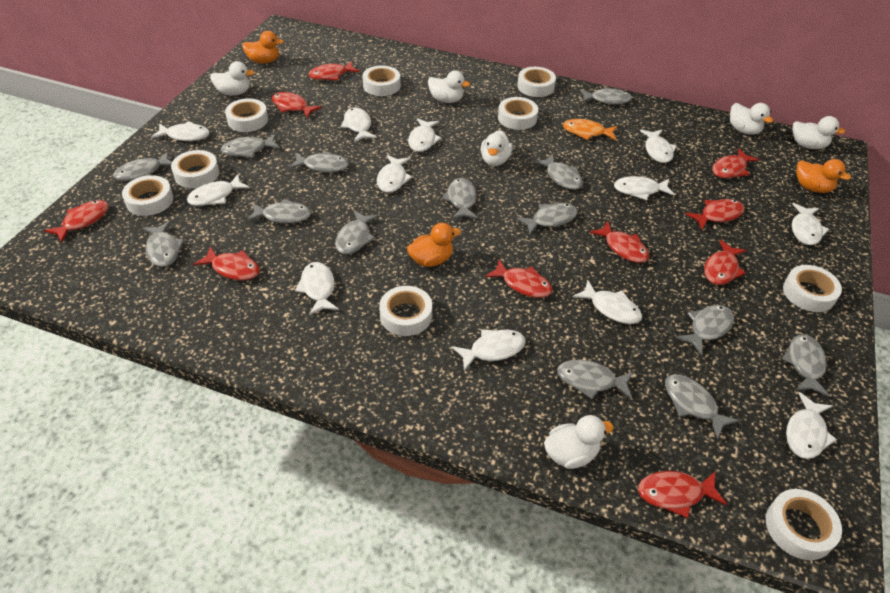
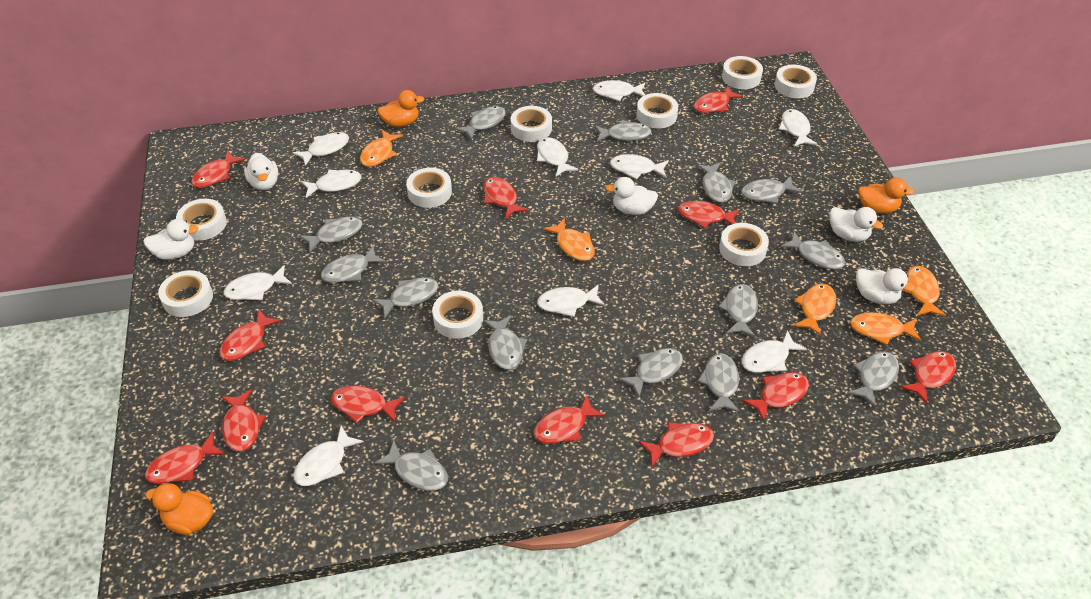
orange fish: [563,119,617,140] = 1 -> [360,130,403,167] [543,218,595,261] [793,283,836,336] [850,312,921,345] [902,266,946,316] = 5
red fish: [44,200,109,243] [193,246,260,280] [272,92,322,118] [308,61,360,80] [485,259,553,298] [589,221,649,263] [638,471,727,518] [686,199,744,230] [704,240,747,285] [712,148,759,178] = 10 -> [145,432,226,484] [191,150,246,188] [219,309,281,361] [221,389,266,451] [331,385,405,423] [483,177,528,219] [534,395,605,444] [638,422,714,467] [678,201,740,228] [694,85,743,113] [742,372,809,422] [900,351,956,404] = 12
white duck: [210,61,254,96] [428,70,470,103] [481,130,513,166] [544,415,614,469] [730,103,773,135] [792,116,845,149] = 6 -> [143,219,199,260] [244,153,278,190] [606,177,658,215] [829,207,883,242] [856,268,915,304] = 5
white fish: [151,121,210,141] [187,174,250,206] [295,262,339,315] [340,108,377,142] [377,155,413,193] [408,118,442,152] [452,329,526,371] [573,280,642,324] [614,176,675,200] [640,130,676,163] [786,392,837,459] [792,203,829,245] = 12 -> [224,265,292,300] [293,132,349,166] [293,426,364,486] [301,170,362,198] [537,137,578,177] [537,284,605,317] [593,80,645,101] [610,154,669,179] [742,330,807,373] [779,109,817,147] = 10

